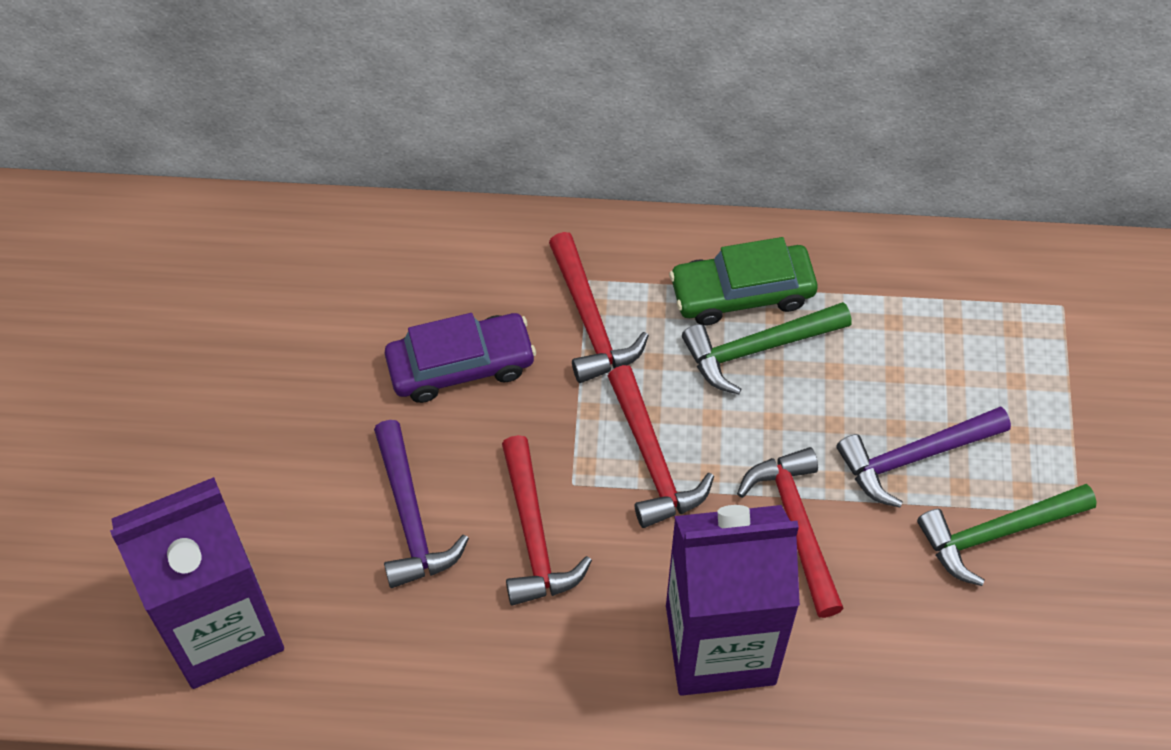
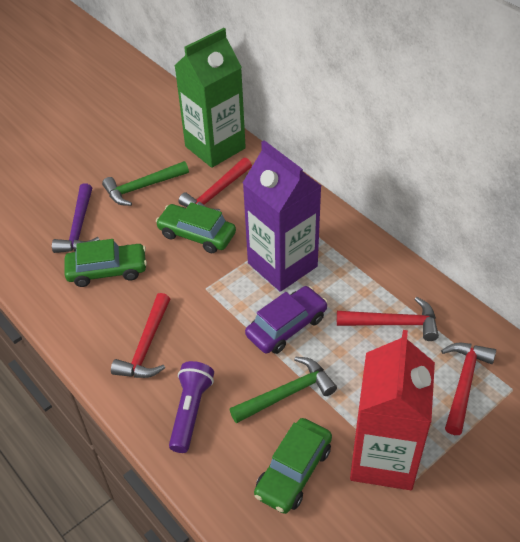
green car: [669,237,818,326] = 1 -> [64,239,147,287] [156,202,236,253] [254,418,332,514] = 3
green carton: none = 0 -> [174,28,246,168] = 1
purple carton: [110,477,284,689] [666,505,800,696] = 2 -> [243,140,321,292] = 1
purple flashlight: none = 0 -> [169,361,214,453] = 1
purple hammer: [374,420,469,588] [836,406,1011,507] = 2 -> [52,183,100,253] = 1
red carton: none = 0 -> [350,330,435,490] = 1

